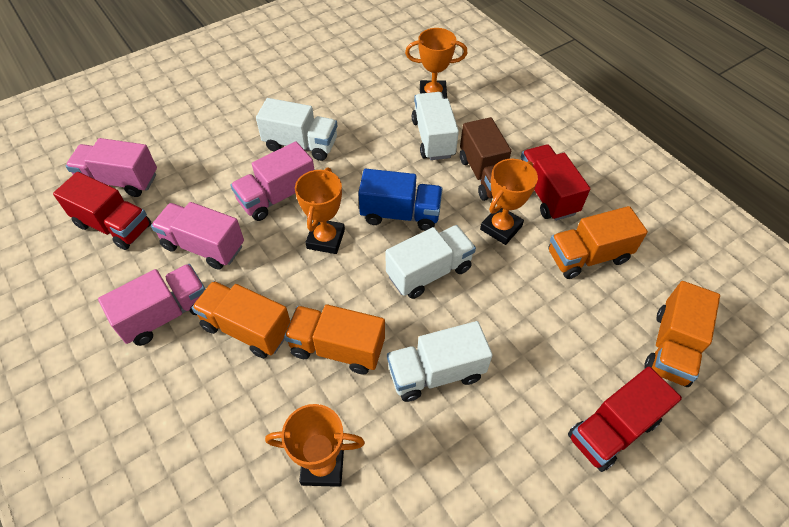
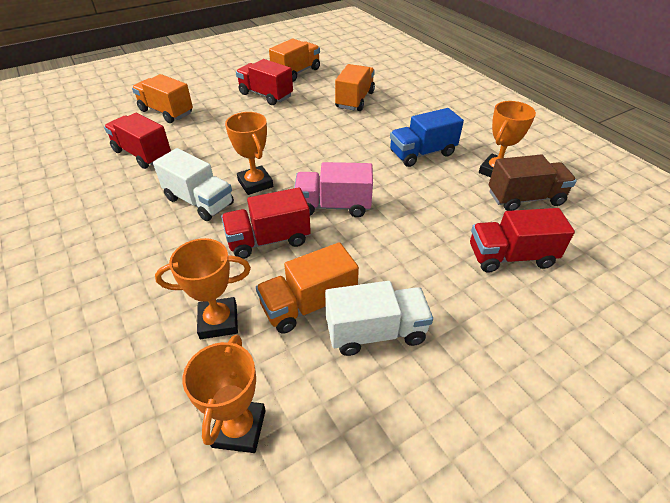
pink truck: [66,138,157,197] [98,264,206,346] [151,202,244,270] [230,142,314,221] = 4 -> [294,162,373,218] = 1
red truck: [53,172,151,250] [521,145,590,221] [568,367,682,472] = 3 -> [104,113,171,169] [221,187,311,259] [236,59,293,105] [470,208,575,273] = 4
white truck: [256,98,337,161] [386,225,476,299] [387,321,493,402] [412,92,459,160] = 4 -> [153,148,234,221] [325,281,433,356] = 2

